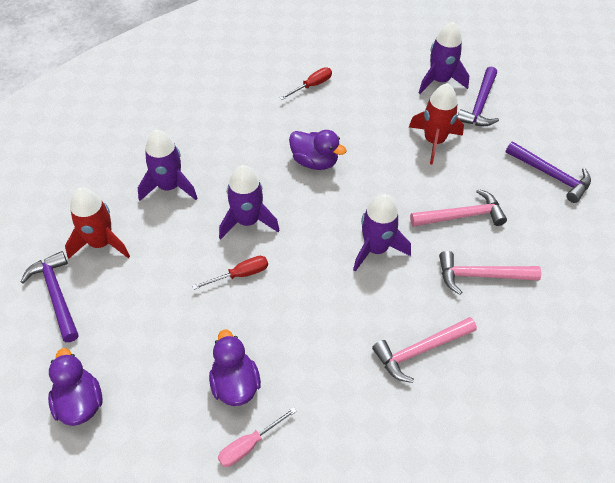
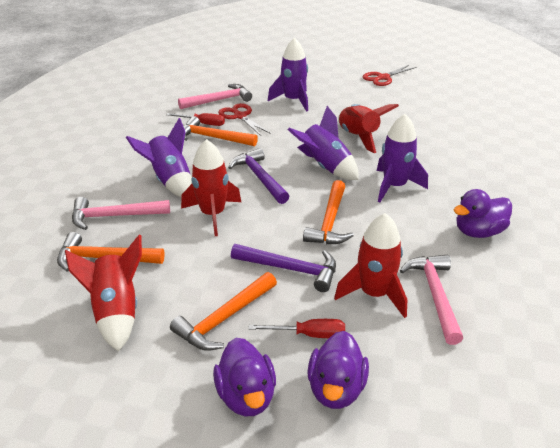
orange hammer: none = 0 -> [57,232,165,272] [170,272,277,351] [183,116,258,146] [303,180,354,244] = 4
pink screwdriver: [218,407,297,467] = 1 -> none = 0
purple hammer: [20,251,78,342] [457,66,499,126] [506,141,591,203] = 3 -> [228,148,289,204] [231,244,336,292] = 2
red rocket: [65,188,130,259] [409,83,464,165] = 2 -> [65,235,142,352] [181,139,241,236] [334,213,407,318] [338,104,399,153] = 4
red scissors: none = 0 -> [218,103,271,136] [363,65,416,86] = 2

